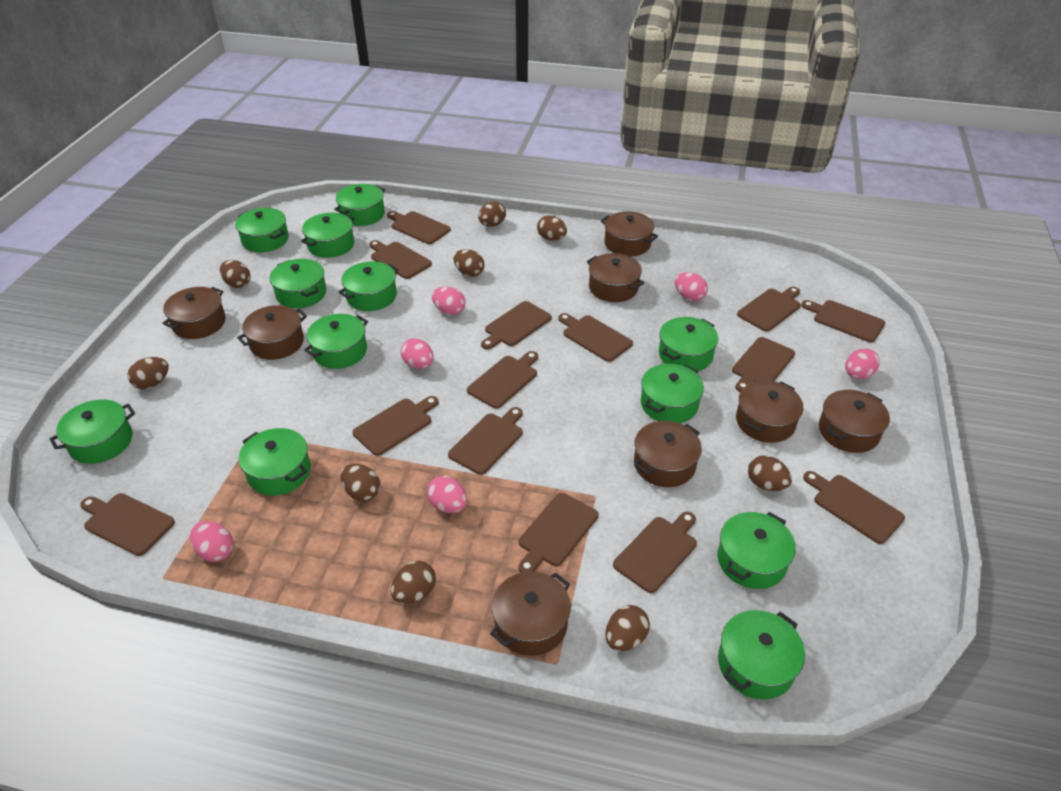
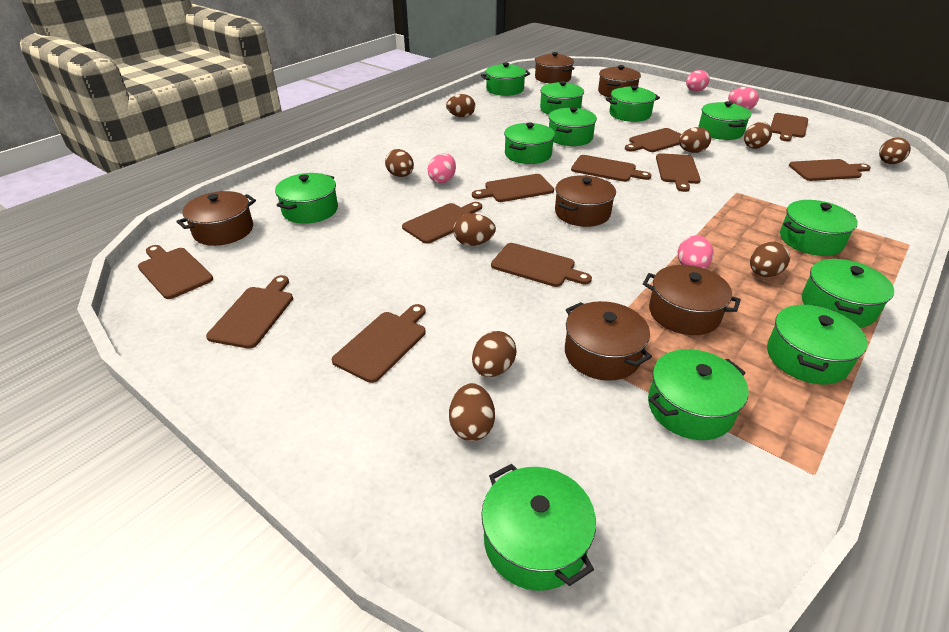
brown cutting board: [80,493,175,556] [352,396,439,456] [369,240,432,279] [387,211,451,244] [448,407,523,475] [467,351,538,409] [481,301,552,350] [519,493,598,573] [558,313,633,362] [613,511,697,593] [732,337,795,392] [737,287,801,332] [801,300,885,342] [803,471,905,544] = 14 -> [138,245,213,299] [206,275,293,349] [332,304,426,383] [402,202,482,244] [472,174,554,202] [491,243,592,287] [571,155,651,182] [625,128,681,152] [656,153,701,192] [771,113,808,141] [789,159,871,181] = 11
brown pot: [162,287,226,339] [237,305,307,360] [490,571,571,656] [587,253,644,302] [601,211,658,256] [634,421,702,487] [736,380,803,443] [819,390,890,453] = 8 -> [177,191,256,246] [535,52,575,84] [555,175,616,227] [565,301,652,381] [598,65,641,98] [643,265,741,335] = 6
pink egg: [190,521,234,562] [400,338,434,369] [427,476,467,513] [432,287,466,315] [675,272,708,301] [845,348,880,379] = 6 -> [428,153,456,184] [678,236,714,269] [686,70,710,92] [728,87,759,110] = 4

